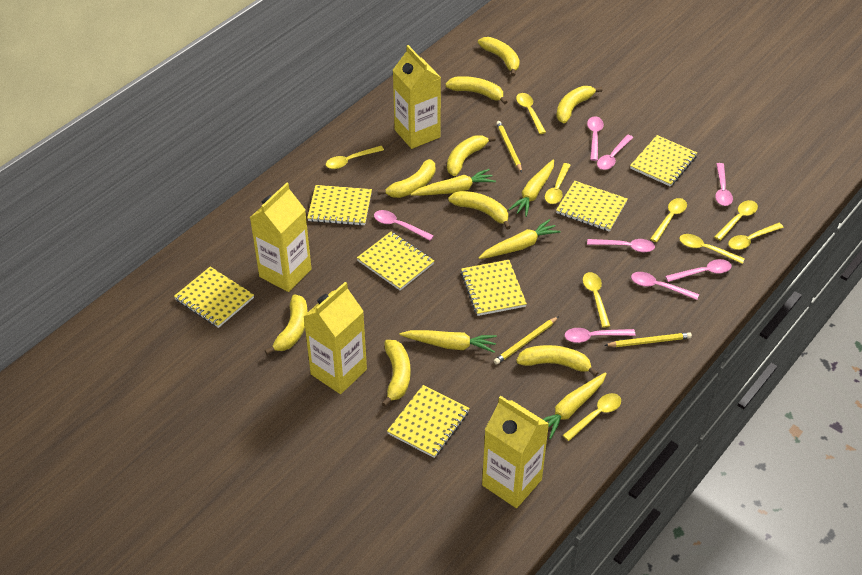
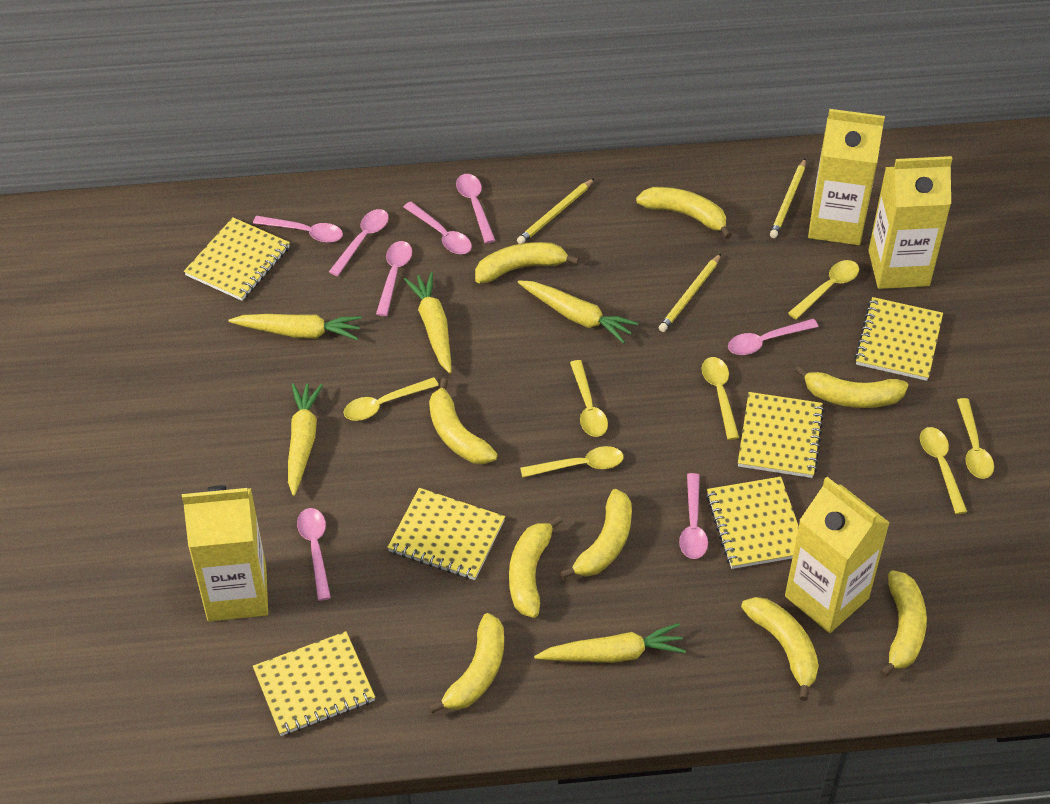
yellow notebook: [174,267,254,328] [307,185,372,226] [357,232,434,291] [387,385,470,458] [461,260,527,316] [556,181,628,232] [630,135,697,187] = 7 -> [184,218,290,301] [253,631,375,736] [387,488,505,580] [706,477,799,569] [738,392,824,478] [855,297,943,381] = 6
yellow spoon: [326,146,384,169] [516,93,546,134] [545,163,571,204] [563,393,621,441] [583,272,610,328] [650,198,687,242] [679,234,745,264] [714,200,758,241] [728,223,784,250] = 9 -> [343,377,439,421] [520,446,623,478] [570,360,608,437] [702,357,739,440] [788,260,859,319] [920,427,967,514] [957,398,994,479] = 7

